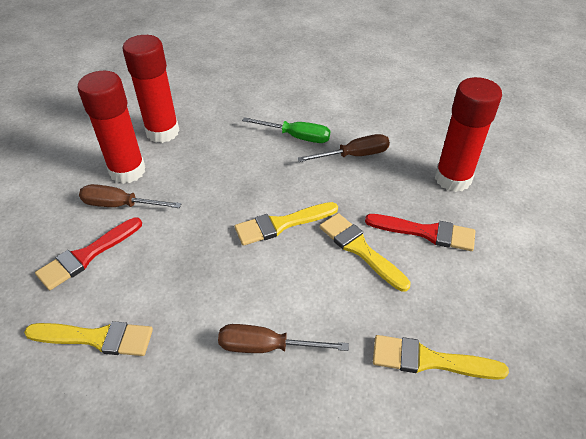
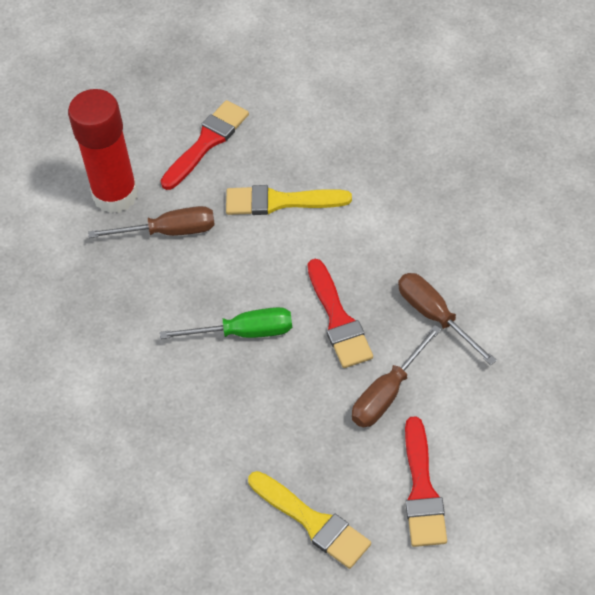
red brush: [35,217,142,290] [365,214,475,251] = 2 -> [161,100,249,190] [307,259,373,368] [405,416,447,547] = 3
red glue stick: [78,71,145,184] [122,35,180,143] [435,77,502,192] = 3 -> [68,89,138,213] = 1
yellow brush: [24,321,153,356] [235,202,338,246] [320,213,411,292] [373,335,509,380] = 4 -> [226,185,352,215] [248,471,371,569] = 2

